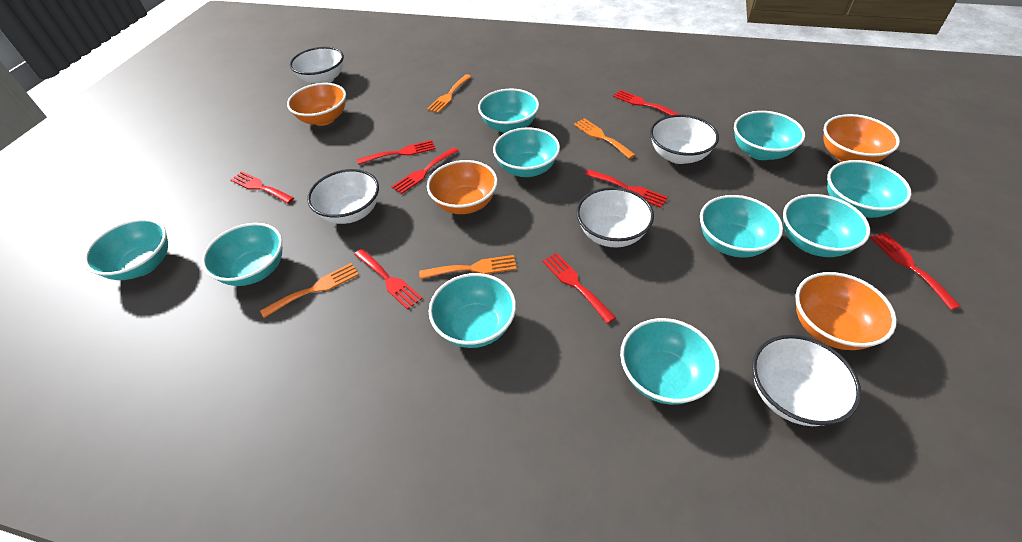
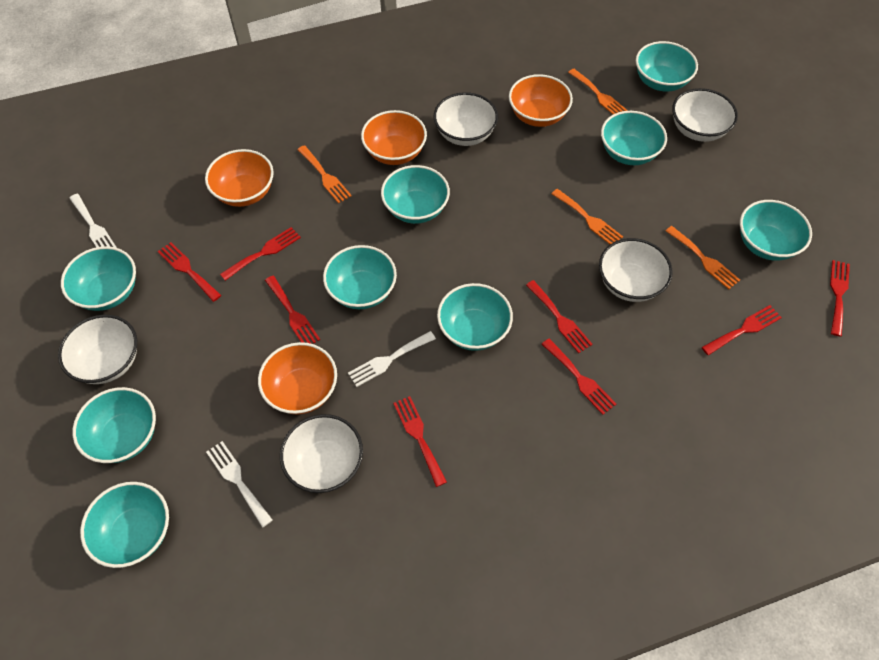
turquoise bowl: [84,219,168,280] [202,223,282,286] [429,273,516,348] [478,89,539,133] [493,127,560,177] [620,318,720,405] [700,195,783,258] [734,111,805,160] [783,194,870,257] [827,160,912,218] = 10 -> [61,246,136,311] [73,387,156,463] [80,482,169,568] [323,245,397,309] [381,165,450,224] [437,283,513,351] [601,111,667,165] [636,41,698,91] [740,200,812,261] = 9
white fork: none = 0 -> [69,194,117,248] [206,441,273,528] [348,331,436,387] = 3

